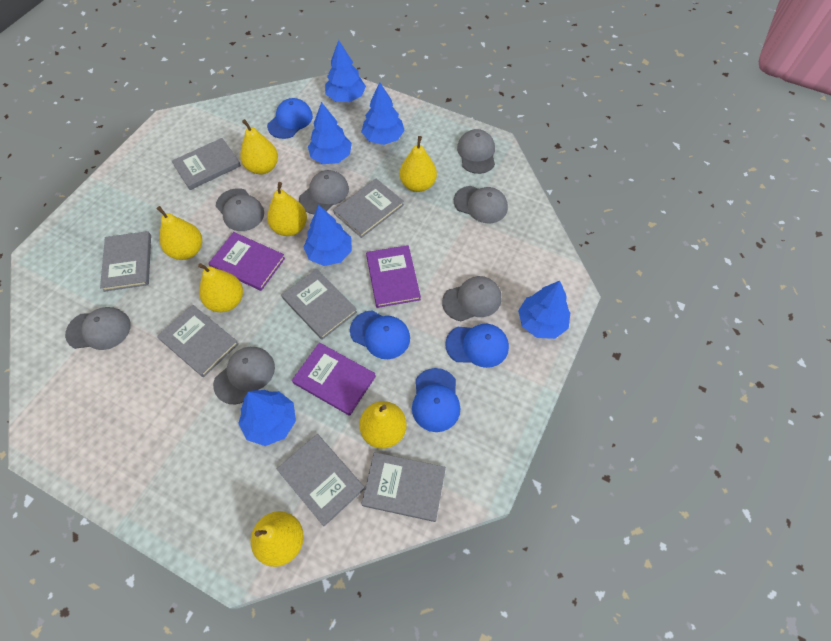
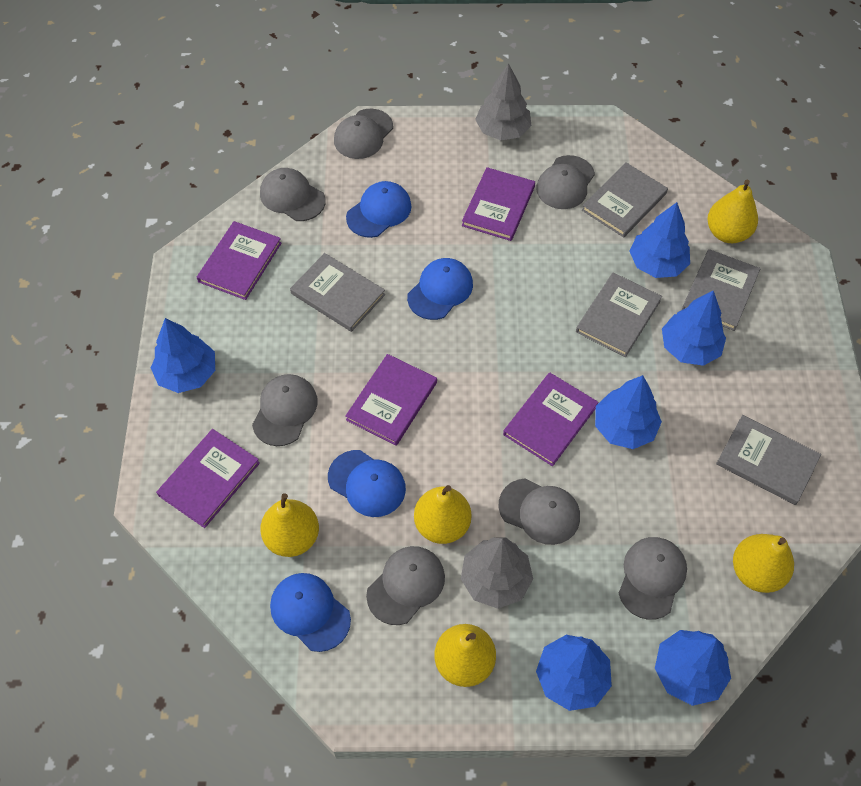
grey book: [100,231,151,292] [157,305,239,377] [172,138,241,190] [277,434,365,526] [282,269,357,340] [333,179,404,238] [361,452,446,522] = 7 -> [290,253,385,332] [576,272,662,357] [582,162,668,237] [682,249,761,331] [716,415,821,505] = 5
grey tree: none = 0 -> [461,537,533,609] [475,63,531,140] = 2
purple book: [208,232,285,291] [292,342,376,416] [366,245,421,308] = 3 -> [156,429,260,528] [197,221,282,300] [345,354,437,446] [462,167,535,241] [503,372,599,466] = 5
yellow pear: [157,206,202,260] [198,263,243,312] [240,119,278,175] [251,511,304,567] [267,182,307,236] [359,401,407,449] [400,136,437,192] = 7 -> [260,493,319,557] [414,485,471,544] [434,624,496,687] [707,180,758,243] [733,534,794,593] = 5

